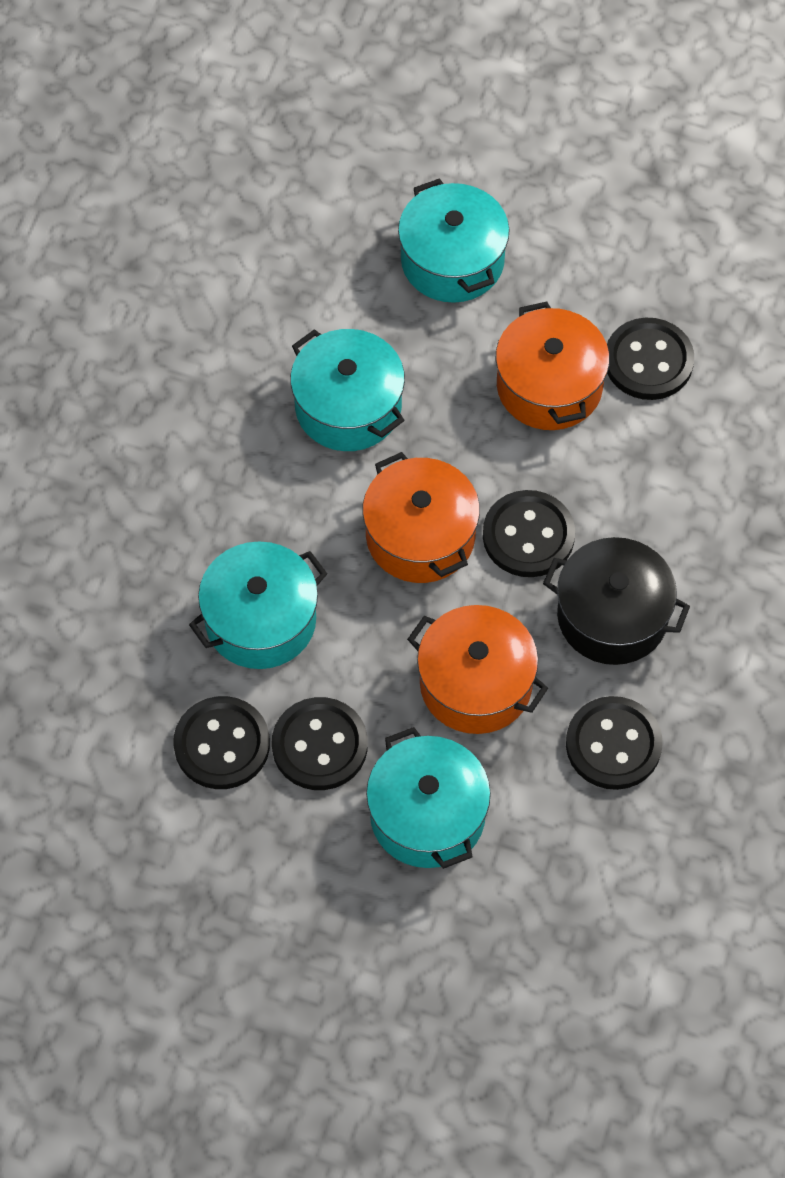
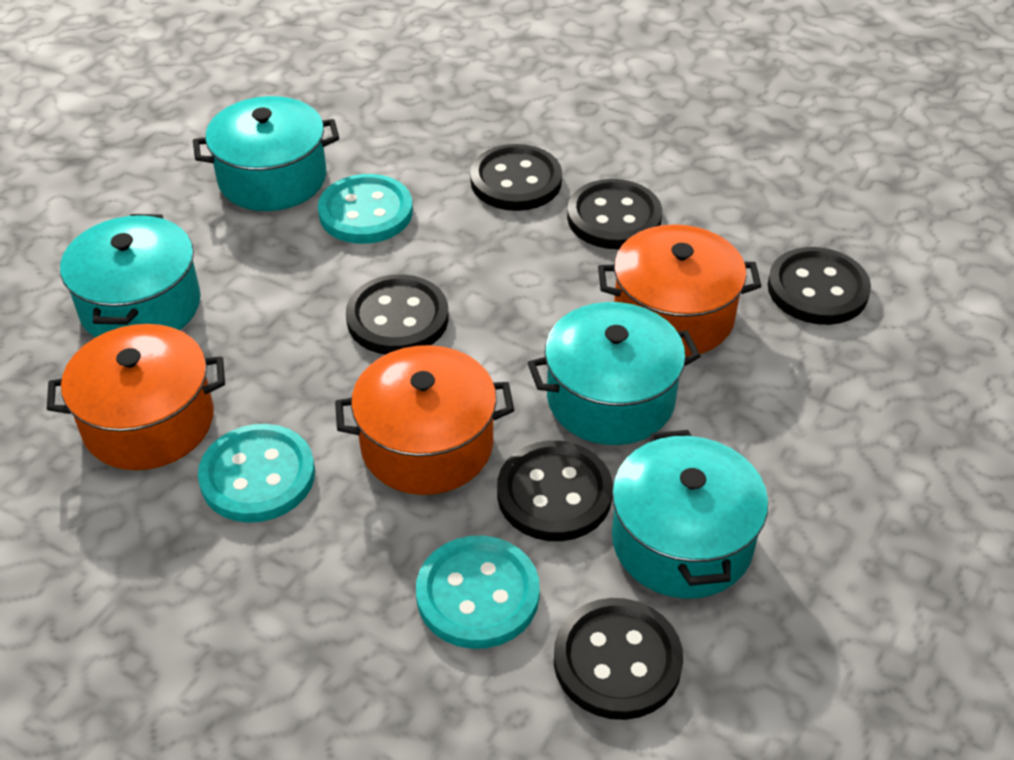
black button: [173,696,270,789] [272,697,368,790] [483,490,575,577] [566,696,663,790] [607,318,694,400] = 5 -> [346,274,449,355] [470,144,562,211] [497,441,613,541] [554,598,683,720] [567,179,662,249] [767,247,871,325] = 6
black pot: [543,537,690,665] = 1 -> none = 0
turquoise button: none = 0 -> [198,424,315,523] [318,174,413,244] [416,536,540,649] = 3

